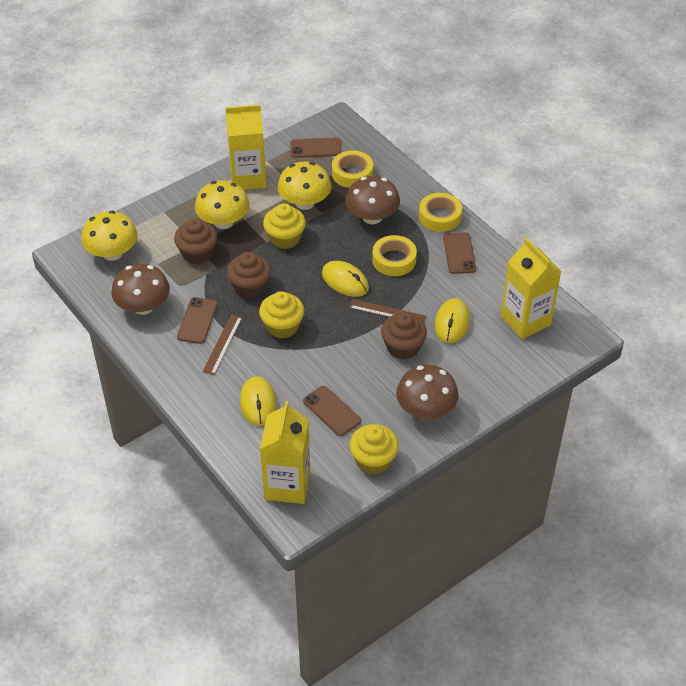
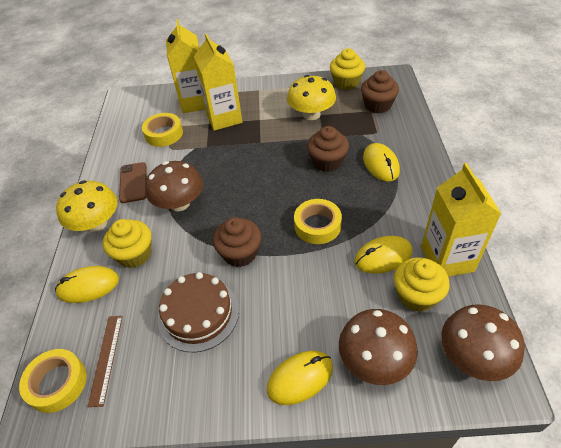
brown cake: none = 0 -> [158,272,239,352] = 1
brown phone: [177,297,218,344] [290,137,342,158] [303,386,361,436] [443,232,476,274] = 4 -> [119,162,147,203] = 1
brown ruler: [203,315,242,375] [349,299,427,323] = 2 -> [88,316,123,407] = 1
yellow mouse: [240,376,276,426] [322,261,369,297] [435,298,470,343] = 3 -> [55,266,119,303] [267,351,333,405] [354,236,412,274] [363,143,400,182] = 4
yellow mushroom: [81,211,138,261] [195,180,250,229] [278,162,332,210] = 3 -> [56,180,118,232] [287,75,336,120] = 2

